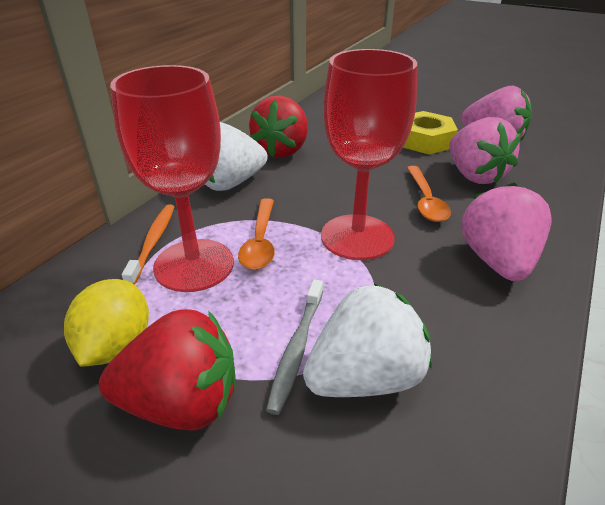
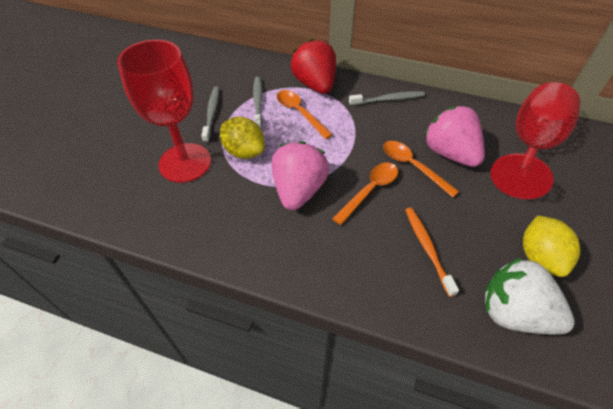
grey toothbrush: [266,279,323,415] = 1 -> [201,86,219,143] [253,77,262,129] [349,91,425,105] = 3
orange spoon: [238,198,275,270] [407,166,451,222] = 2 -> [277,90,333,139] [332,162,398,225] [383,141,459,197] = 3
pink strawberry: [449,117,521,184] [461,86,532,141] [461,182,552,281] = 3 -> [272,141,329,210] [424,106,485,167] = 2
red strawberry: [99,309,236,431] [249,96,308,158] = 2 -> [291,39,336,94] = 1
white strawberry: [205,122,268,191] [303,283,432,397] = 2 -> [485,258,575,335] = 1
yellow lemon: [64,279,149,367] = 1 -> [220,117,264,159] [523,215,580,277] = 2
yellow nut: [403,111,458,154] = 1 -> none = 0

